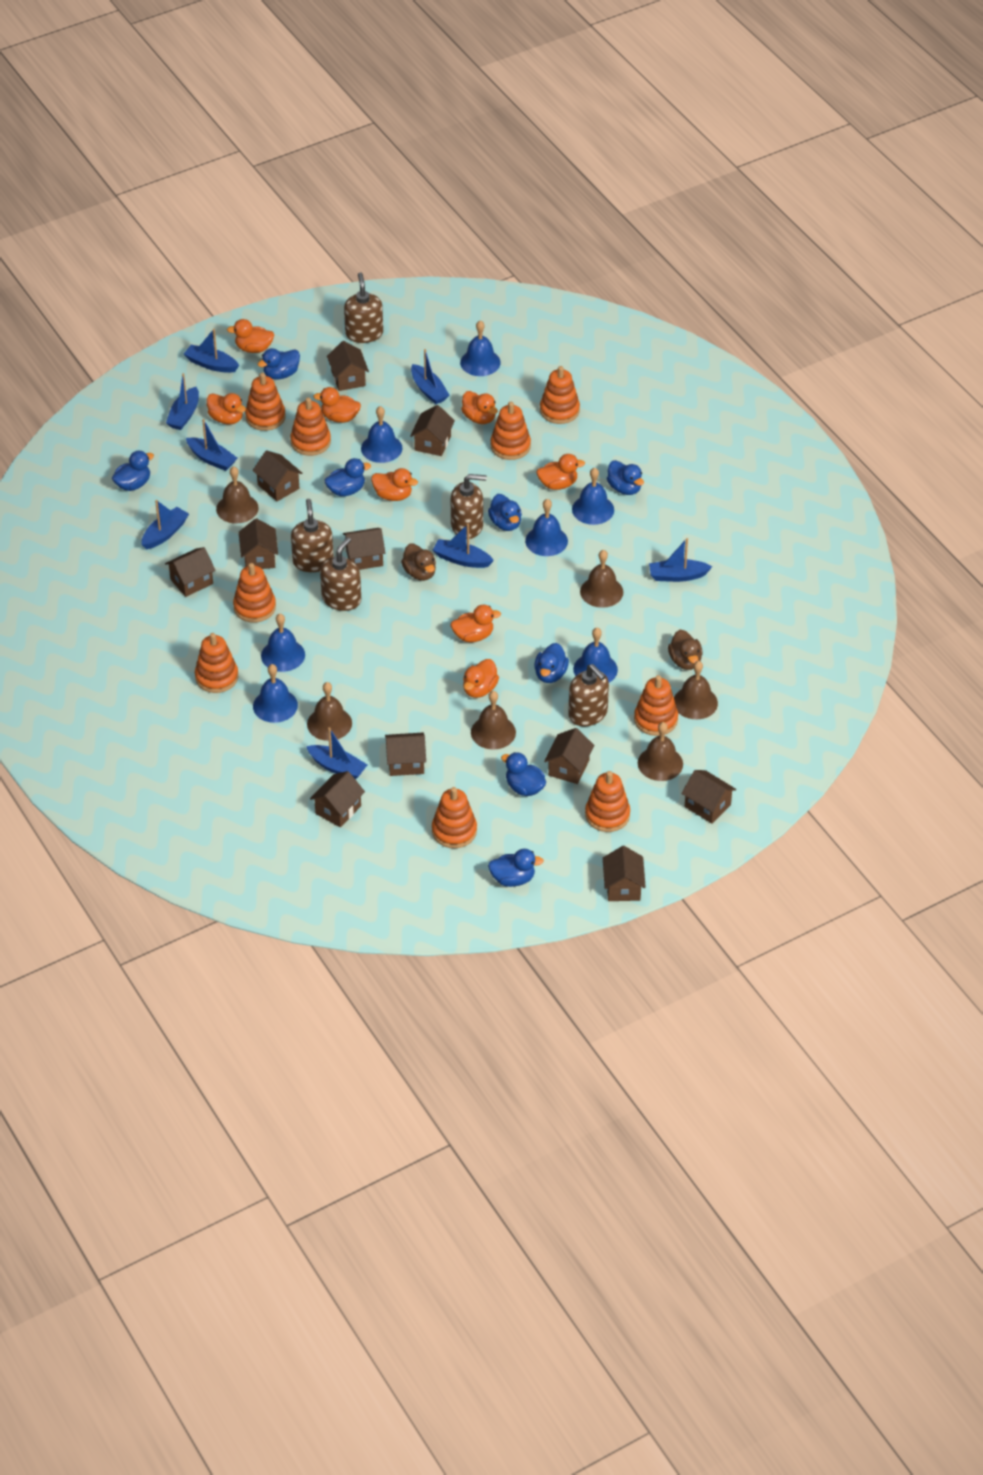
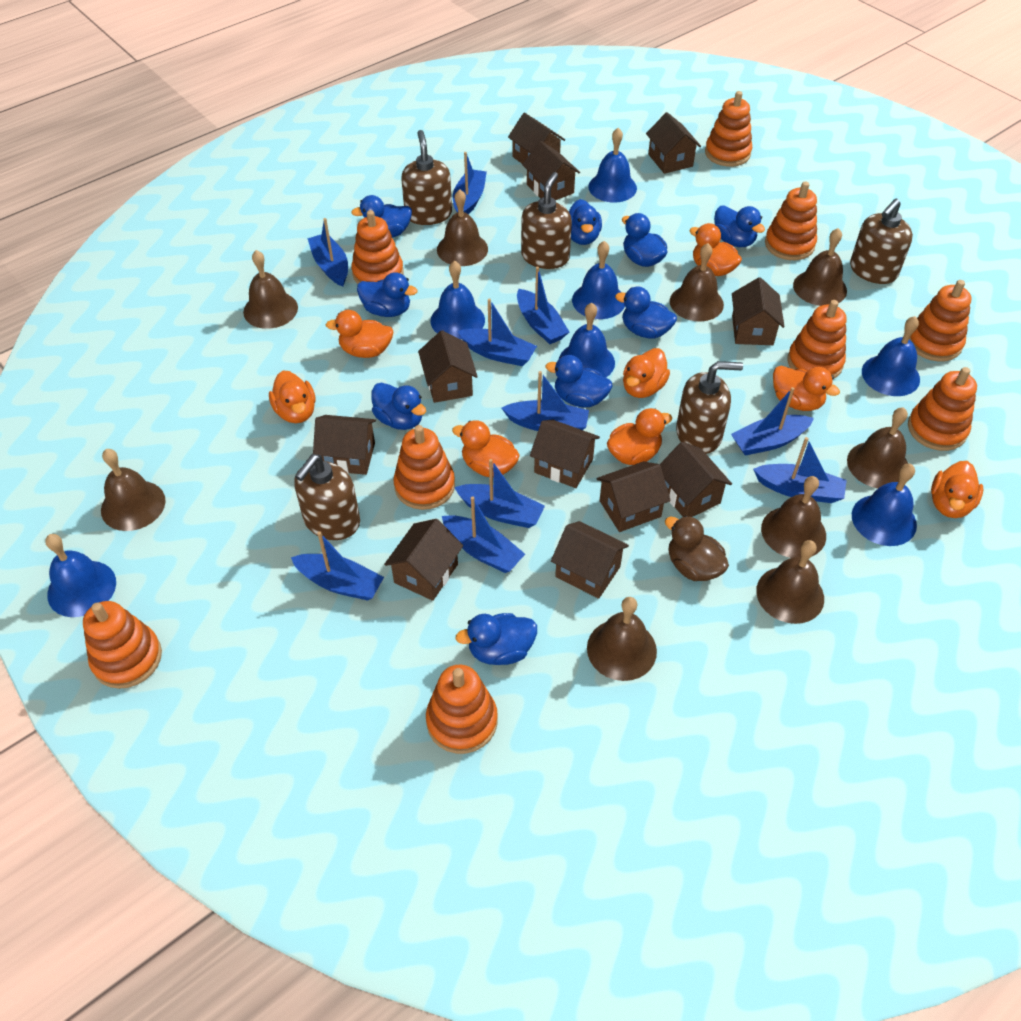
blue boat: [141,500,189,549] [166,373,199,430] [184,329,239,373] [186,419,237,471] [306,727,367,779] [411,349,450,404] [433,524,494,568] [649,538,712,582] = 8 -> [291,531,384,601] [307,218,348,286] [442,496,525,573] [453,152,487,214] [454,459,545,528] [457,298,537,366] [502,371,589,431] [517,267,569,344] [731,387,814,456] [753,437,847,503] = 10
blue duck: [112,451,154,491] [258,348,300,380] [324,458,371,496] [488,494,522,531] [488,849,544,887] [501,752,546,796] [534,643,569,683] [607,460,644,495] = 8 -> [351,195,412,237] [357,272,417,317] [371,383,426,430] [455,613,537,665] [545,355,613,408] [569,199,602,245] [615,286,677,339] [622,213,667,267] [714,206,765,247] = 9
brown bell: [216,466,259,524] [307,682,352,741] [471,691,516,749] [580,550,623,608] [638,722,683,781] [674,661,718,719] = 6 -> [101,449,166,531] [243,250,298,329] [437,189,488,266] [587,597,657,681] [670,243,724,321] [756,540,824,624] [761,476,826,558] [793,228,847,306] [847,407,908,488] = 9
brown duck: [401,543,436,581] [668,630,703,670] = 2 -> [665,516,729,581] = 1

